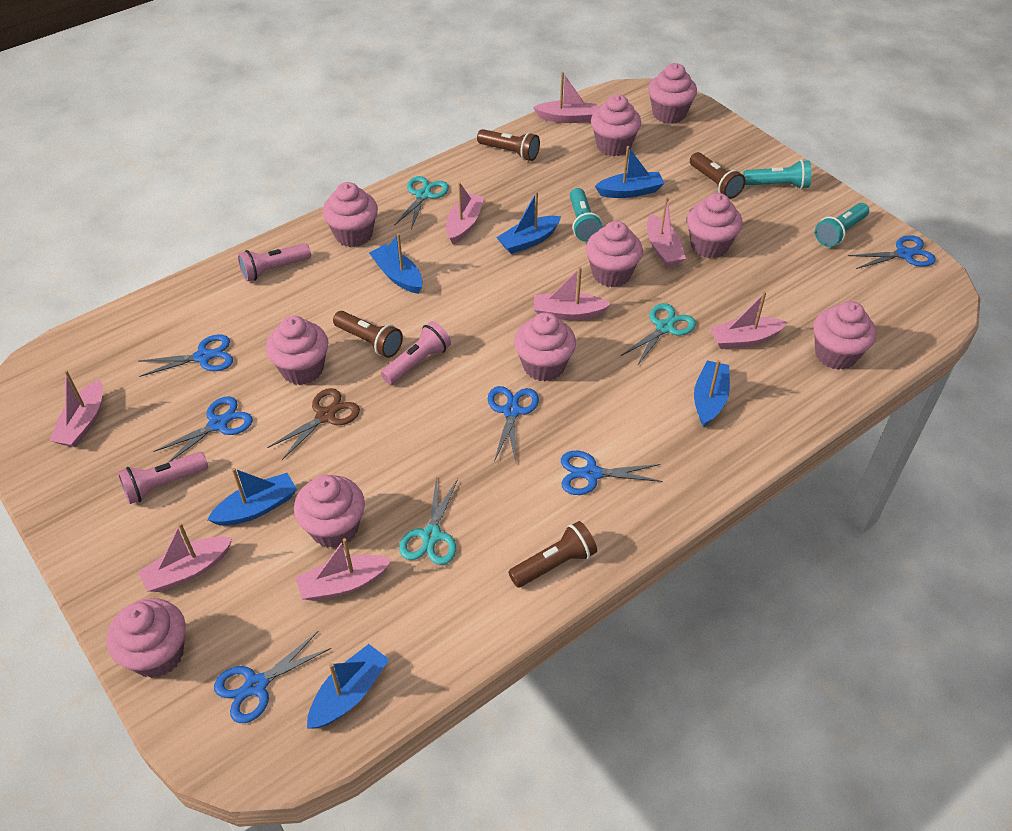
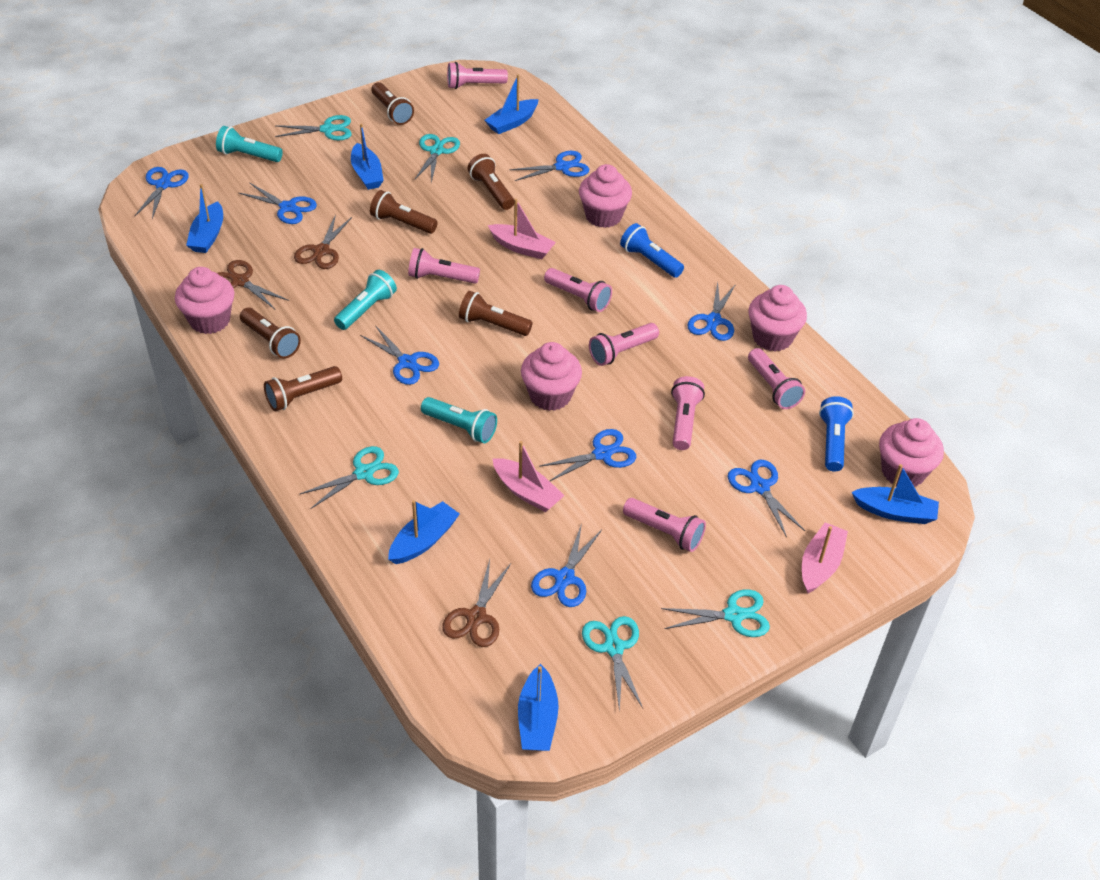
blue flashlight: none = 0 -> [620,223,684,278] [819,396,854,472] = 2
blue scissors: [138,334,233,377] [153,397,253,463] [214,631,331,723] [488,386,539,462] [561,451,662,495] [848,235,936,269] = 6 -> [135,167,189,219] [239,183,317,224] [360,325,439,385] [509,151,589,181] [531,523,602,607] [539,429,636,481] [687,282,736,341] [727,460,805,537] = 8
brown flashlight: [333,311,403,358] [477,129,540,161] [508,521,597,588] [690,152,745,199] = 4 -> [240,308,301,359] [264,366,342,411] [370,190,438,234] [371,82,414,125] [459,291,533,336] [468,154,514,210] = 6
brown scissors: [267,388,360,460] = 1 -> [217,260,289,309] [294,214,352,269] [442,559,511,647] = 3
pink boat: [49,370,103,447] [138,523,232,592] [296,538,392,601] [446,182,484,244] [533,72,597,123] [534,267,611,320] [647,197,686,267] [710,291,787,349] = 8 -> [488,199,556,259] [493,441,565,512] [802,522,848,594] = 3
pink cupcake: [106,598,186,678] [266,316,329,385] [294,475,365,548] [323,182,378,247] [514,312,576,381] [586,221,643,287] [591,94,641,156] [648,63,697,124] [687,193,743,258] [813,301,876,370] = 10 -> [175,267,234,334] [521,342,582,411] [579,164,632,228] [748,285,807,351] [879,418,944,487] = 5
pink flashlight: [118,452,208,504] [238,243,311,281] [381,321,451,385] = 3 -> [408,248,480,284] [447,62,508,89] [544,268,612,312] [589,323,659,366] [623,498,706,552] [671,376,705,450] [748,348,805,409] = 7
turquoise scissors: [394,176,449,229] [399,476,458,565] [621,303,696,366] = 3 -> [275,115,352,140] [300,446,399,509] [415,134,460,183] [582,616,643,712] [661,589,770,637] = 5

